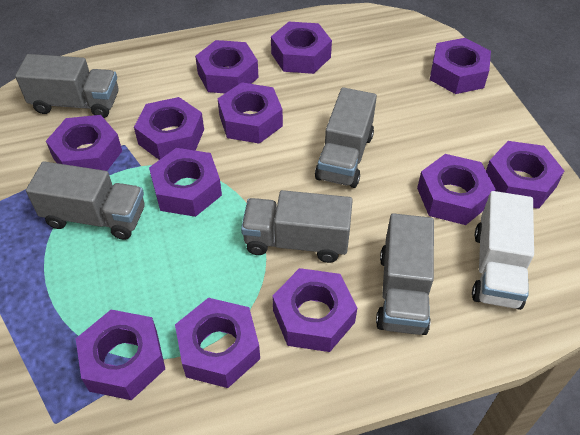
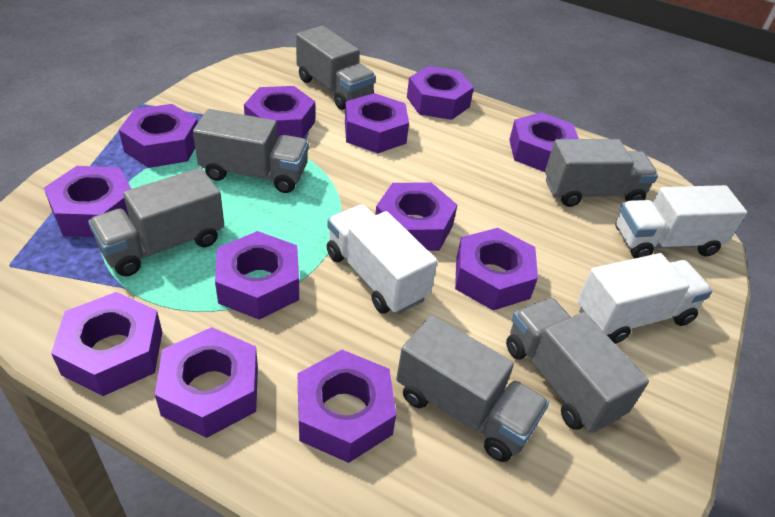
grey truck: [15,54,119,118] [26,161,145,240] [241,190,353,263] [315,87,377,188] [376,213,434,335] = 5 -> [88,168,224,276] [193,109,309,193] [296,26,376,110] [396,315,549,462] [506,298,649,433] [545,139,658,207] = 6
white truck: [472,191,534,310] = 1 -> [327,204,437,314] [578,253,712,344] [615,185,747,258] = 3

